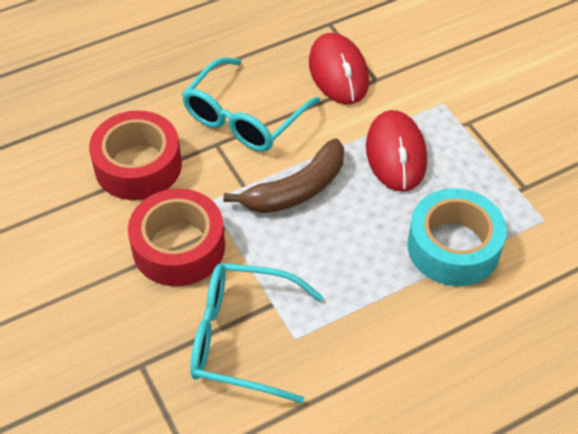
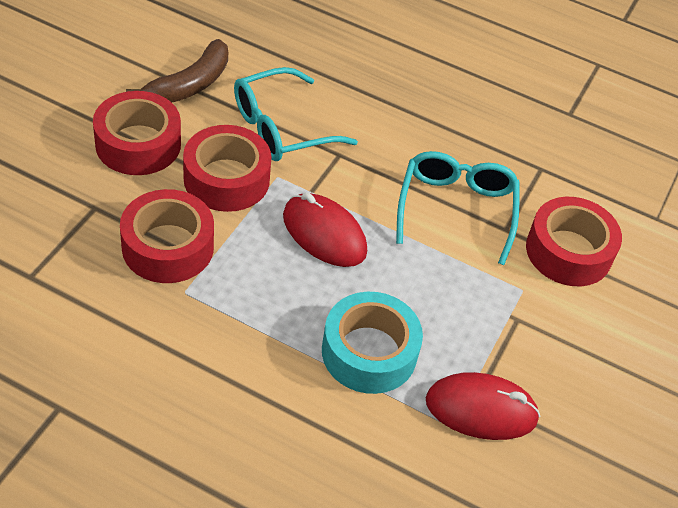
red tape: [89,111,182,200] [128,189,225,286] = 2 -> [93,91,181,175] [120,189,214,283] [183,125,272,212] [526,197,622,286] = 4

